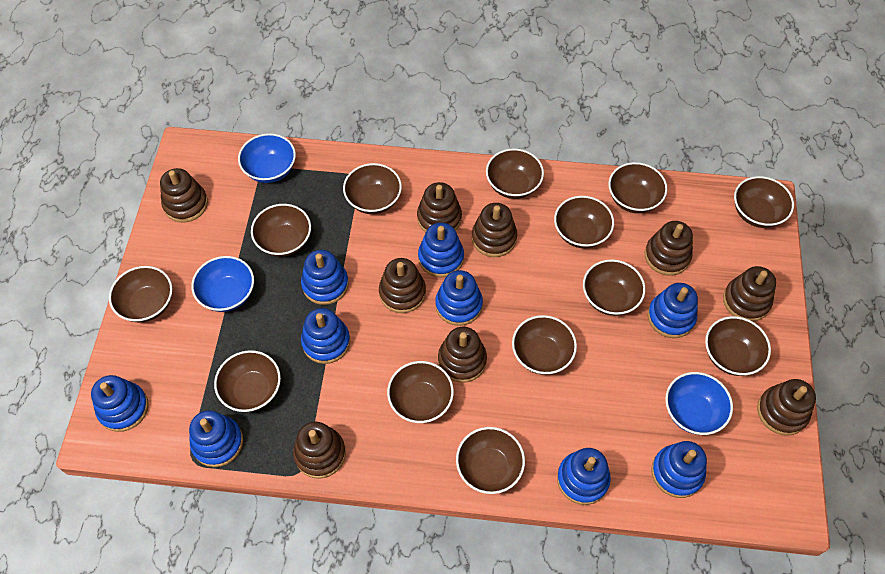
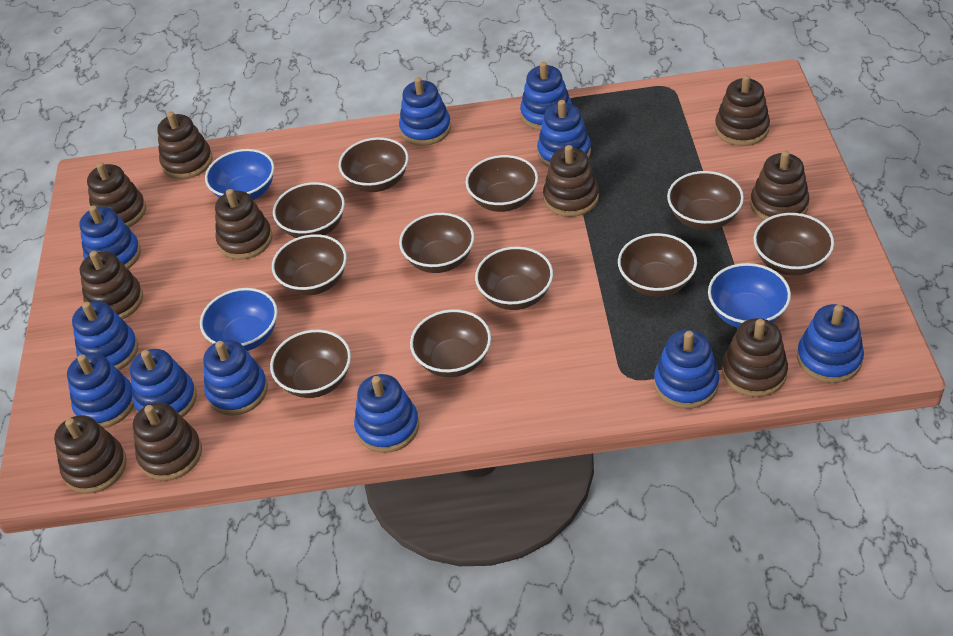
blue stacking toy: [91,375,149,432] [189,410,243,467] [301,250,349,305] [301,308,350,364] [418,223,464,278] [435,270,483,326] [557,448,611,505] [648,283,698,338] [651,441,707,498] = 9 -> [67,353,134,428] [72,301,138,370] [79,205,141,269] [130,349,197,417] [203,340,268,416] [354,374,419,453] [399,77,451,146] [520,62,572,130] [537,100,591,167] [654,330,719,409] [797,304,864,383] = 11
brown bowl: [109,266,172,323] [214,350,281,412] [251,204,311,257] [343,163,402,214] [387,361,454,423] [456,427,525,494] [486,148,544,199] [512,315,577,375] [554,196,614,248] [583,259,646,316] [608,162,667,213] [705,316,771,376] [734,176,794,228] = 13 -> [270,330,351,398] [272,234,347,296] [273,182,345,238] [339,137,408,192] [399,213,474,273] [410,309,491,377] [466,155,538,212] [475,247,553,310] [618,233,697,297] [667,171,744,230] [754,213,834,275] = 11
brown stacking toy: [160,168,208,223] [293,422,346,479] [379,258,426,313] [417,182,462,232] [438,327,487,383] [472,203,517,257] [645,221,693,276] [723,266,776,322] [757,379,816,435] = 9 -> [54,415,127,494] [80,251,143,319] [87,162,146,227] [133,402,202,481] [157,112,213,179] [215,189,273,260] [543,145,599,217] [715,75,770,146] [722,318,788,397] [750,151,810,221] = 10

